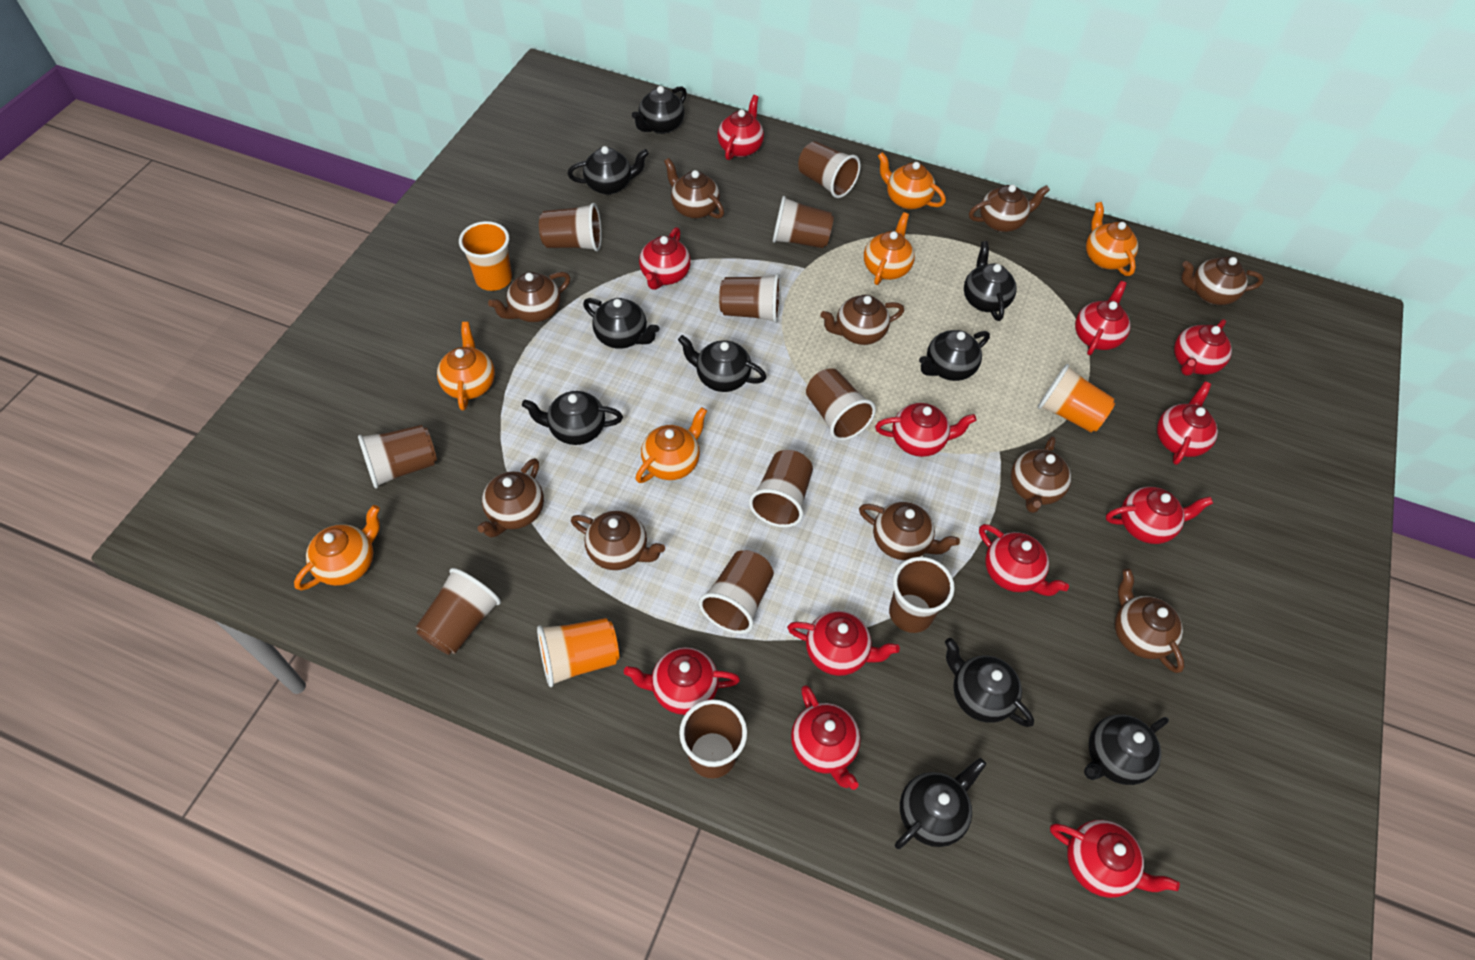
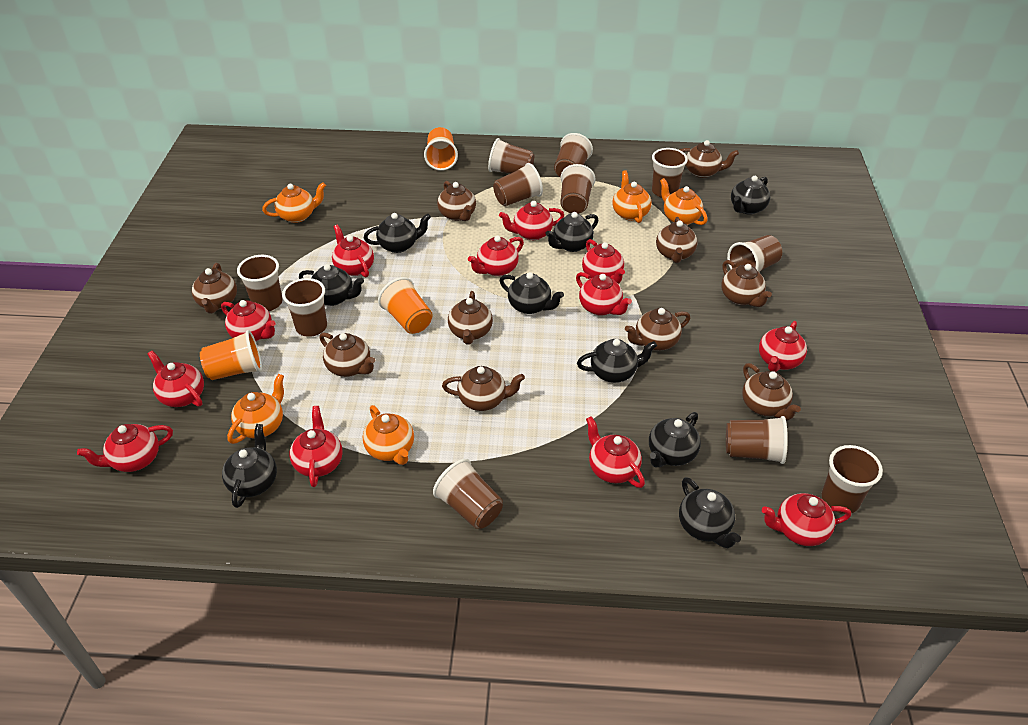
black teapot: [522,391,623,445] [568,146,649,195] [583,298,659,349] [632,86,687,134] [678,335,766,392] [895,758,986,849] [919,330,990,381] [945,638,1034,727] [964,241,1017,321] [1084,715,1169,785] = 10 -> [222,424,277,508] [299,264,364,306] [364,213,431,253] [499,272,564,314] [545,212,599,252] [577,339,657,383] [649,412,701,467] [679,477,741,548] [731,176,770,215] = 9
orange teapot: [294,505,380,590] [437,322,495,411] [635,407,707,483] [864,212,915,285] [878,152,946,210] [1086,202,1138,276] = 6 -> [227,374,284,444] [262,182,326,223] [363,405,414,465] [612,170,651,223] [660,178,708,225] = 5

